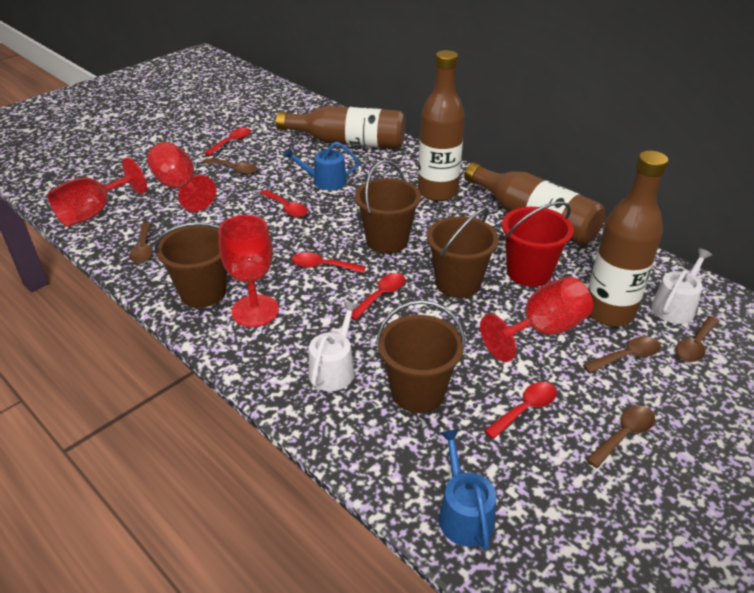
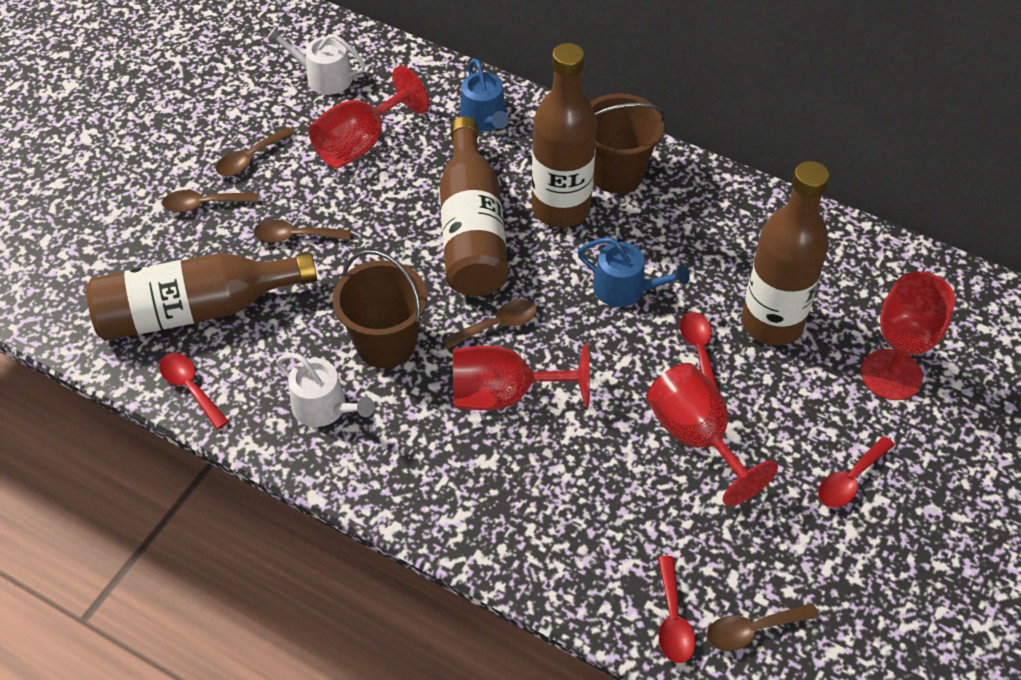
brown bucket: [154,222,227,308] [355,160,421,253] [376,300,465,413] [427,207,499,298] = 4 -> [333,250,427,368] [590,93,665,193] = 2
red bucket: [502,201,573,287] = 1 -> none = 0
red spoon: [205,128,251,156] [260,190,308,217] [292,252,366,273] [351,273,405,320] [484,382,557,439] = 5 -> [159,353,229,430] [658,556,696,664] [680,312,718,390] [818,436,895,508] = 4

